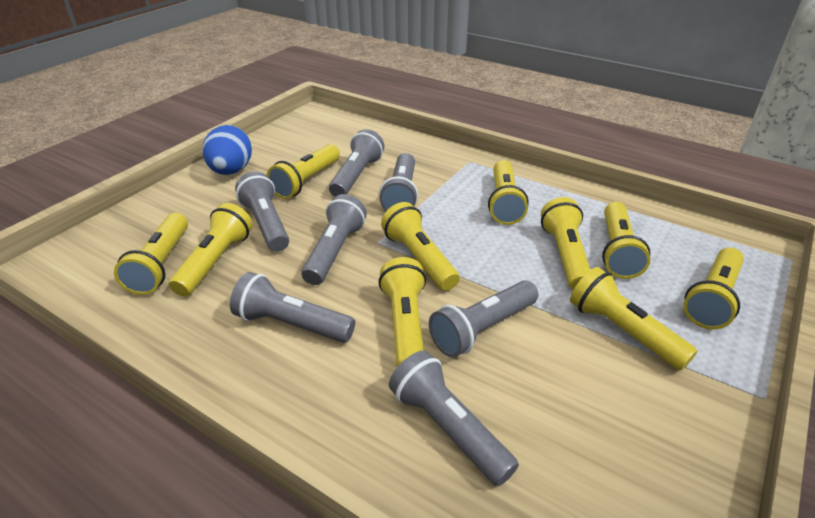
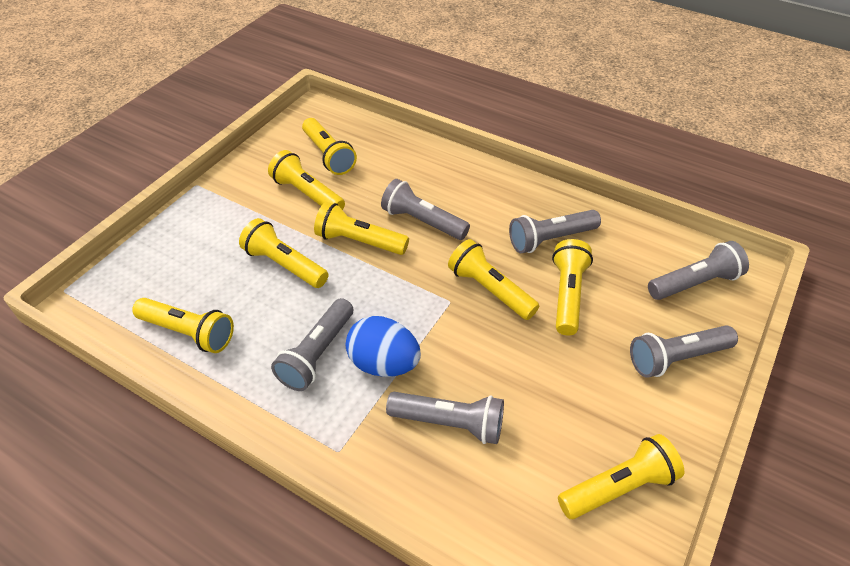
grey flashlight: [230,272,355,343] [235,171,289,252] [301,194,367,285] [329,129,384,197] [379,153,418,211] [389,350,519,486] [429,280,538,358] = 7 -> [271,298,353,391] [381,179,470,240] [386,392,504,444] [509,210,601,253] [630,325,738,378] [648,241,749,300] = 6
yellow flashlight: [114,213,188,295] [169,203,253,297] [267,144,340,199] [378,257,426,367] [381,202,460,291] [488,160,529,225] [541,197,590,290] [570,267,697,370] [602,202,650,279] [684,247,744,329] = 10 -> [132,298,234,353] [239,218,329,288] [268,150,345,210] [302,118,357,175] [314,202,409,255] [448,239,539,320] [552,239,593,336] [558,434,684,519] = 8

